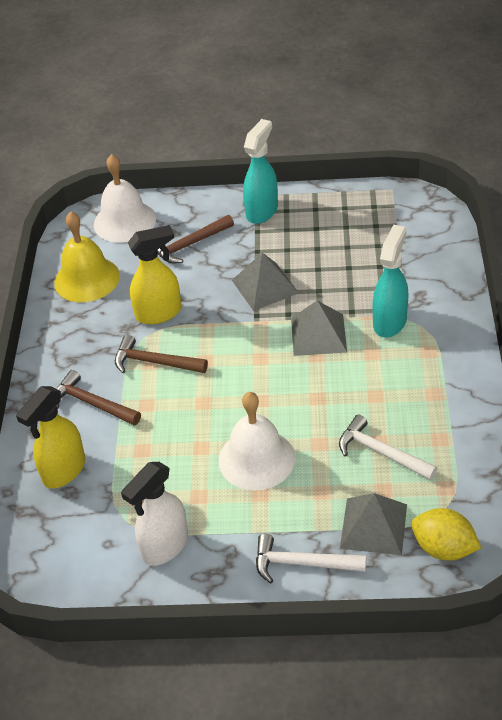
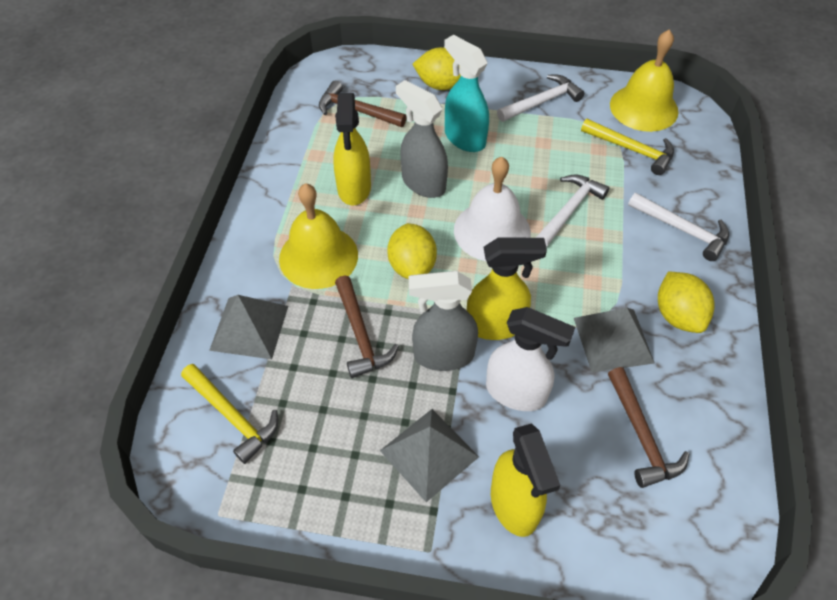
grey spray bottle: none = 0 -> [396,80,448,198] [409,271,478,371] = 2
turquoise spray bottle: [243,119,278,224] [372,225,409,338] = 2 -> [444,35,489,152] = 1
white bell: [94,154,156,243] [219,392,295,491] = 2 -> [454,157,531,261] = 1
white hammer: [256,534,366,584] [339,414,437,480] = 2 -> [497,75,584,122] [536,174,609,247] [628,193,729,261] = 3
yellow bell: [54,212,120,302] = 1 -> [279,183,358,289] [610,29,679,132] = 2
yellow hammer: none = 0 -> [181,364,278,464] [581,119,674,175] = 2
yellow lemon: [411,508,481,561] = 1 -> [387,223,437,279] [412,47,461,90] [658,271,714,333] = 3
yellow spray bottle: [16,386,85,489] [128,225,182,324] = 2 -> [333,93,371,206] [467,237,547,340] [491,423,561,537] = 3

